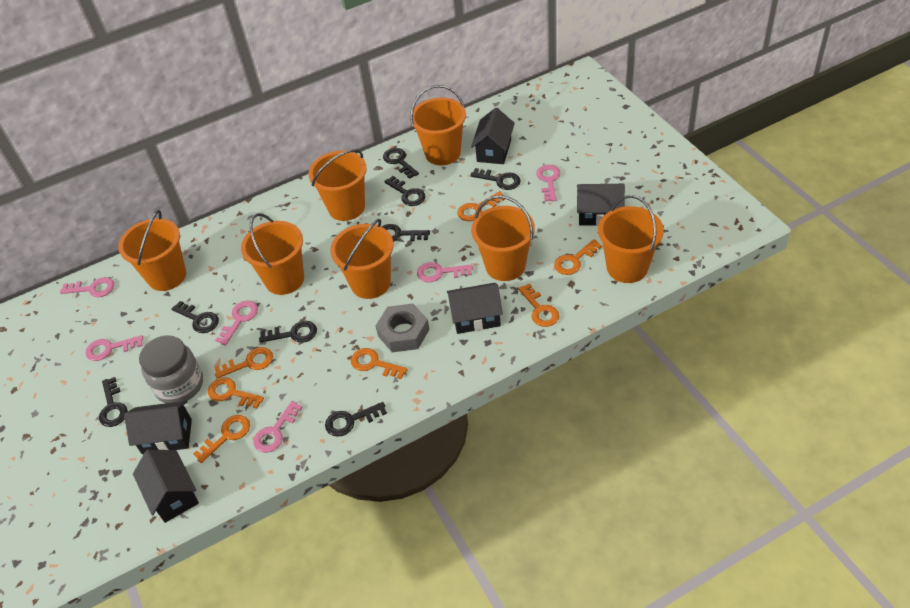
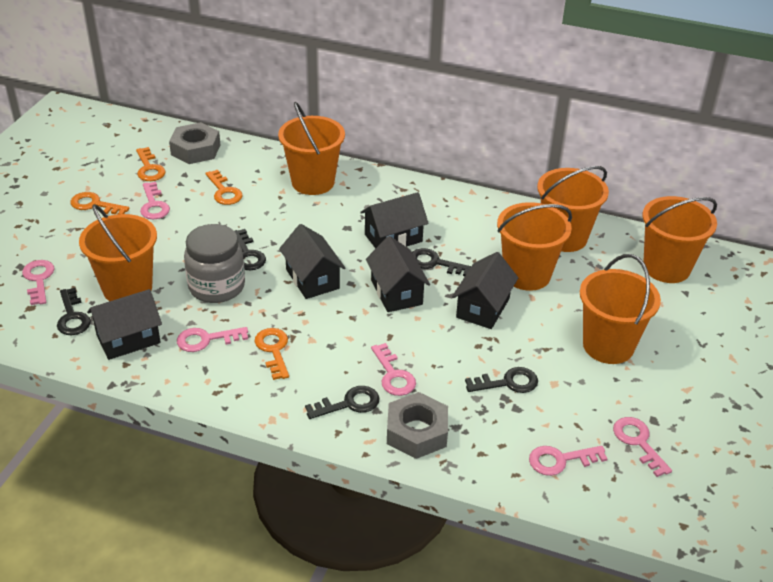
black key: [99,377,128,427] [172,301,219,333] [259,321,317,343] [325,402,387,437] [382,224,430,242] [383,148,419,179] [384,176,425,206] [470,168,521,190] = 8 -> [57,288,91,335] [234,229,266,270] [305,386,380,419] [412,248,471,276] [465,367,538,393] = 5
grey nut: [376,303,430,352] = 1 -> [169,122,220,164] [387,392,448,459] = 2
orange bucket: [118,210,186,291] [241,213,304,295] [308,149,367,221] [330,219,393,299] [410,85,466,165] [471,195,535,281] [598,195,664,283] = 7 -> [79,204,157,301] [278,102,345,195] [497,202,572,291] [537,166,609,252] [580,254,661,364] [643,196,717,283] = 6
orange key: [193,415,250,463] [208,377,264,409] [214,347,273,378] [351,348,408,379] [457,191,505,221] [518,284,559,327] [554,239,602,275] = 7 -> [70,192,130,214] [136,147,166,181] [205,170,243,205] [255,328,289,380] = 4

